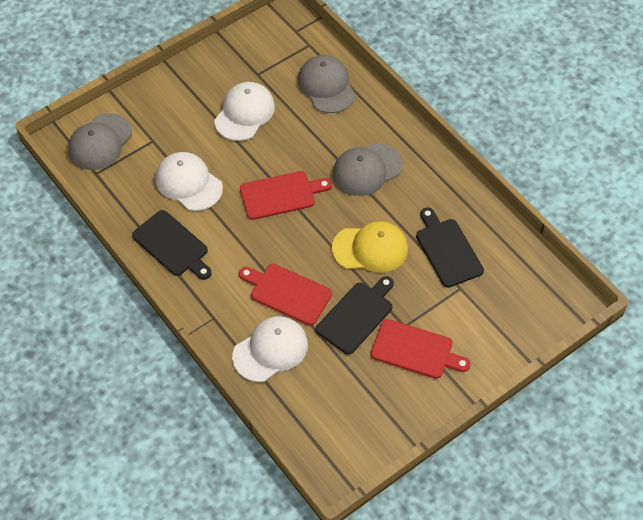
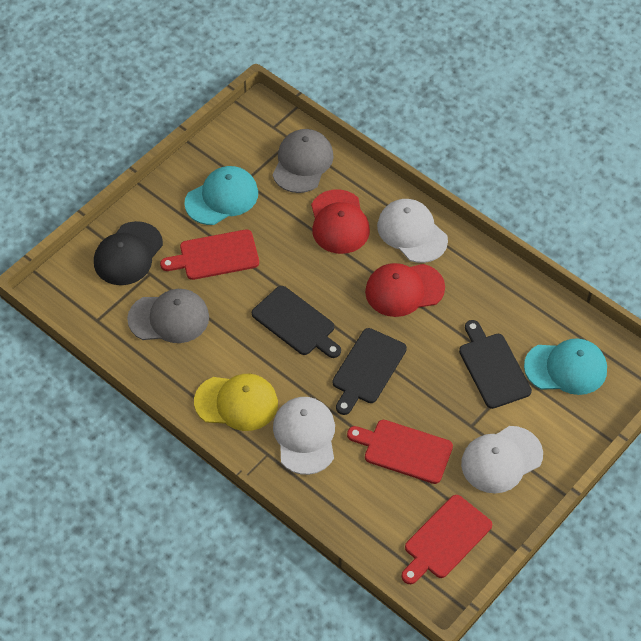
black cap: none = 0 -> [94,221,163,285] = 1
grey cap: [68,113,132,170] [298,55,356,113] [333,143,403,196] = 3 -> [127,289,209,343] [272,129,334,193] = 2
red cap: none = 0 -> [311,189,370,254] [365,263,445,317] = 2
turquoise cap: none = 0 -> [184,166,258,225] [524,338,607,395] = 2

